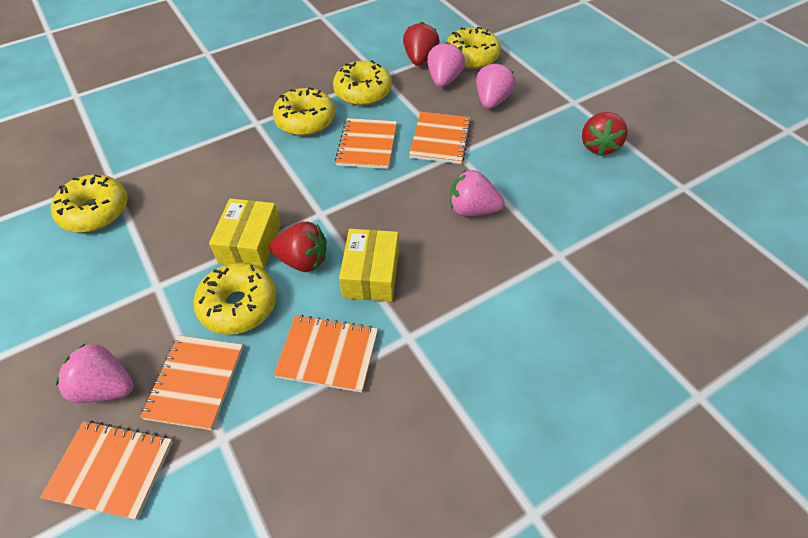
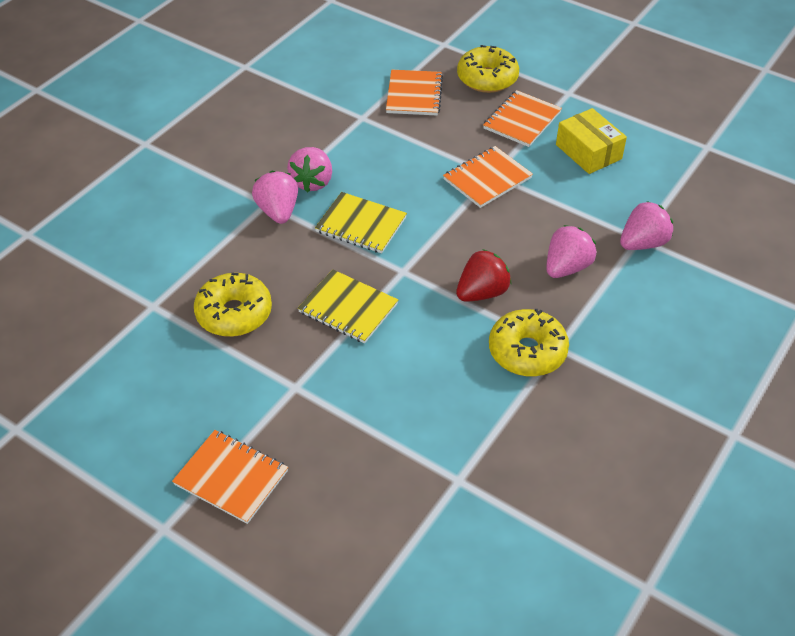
orange notebook: [40,421,173,520] [140,335,243,430] [274,315,378,393] [335,118,397,169] [409,112,471,164] = 5 -> [172,430,288,524] [386,70,443,115] [443,146,533,208] [483,90,562,147] = 4
red strawberry: [269,222,327,272] [403,22,440,66] [582,112,628,156] = 3 -> [456,249,511,302] = 1
yellow box: [209,198,281,269] [339,229,399,302] = 2 -> [556,108,627,174] = 1
yellow donut: [51,174,128,232] [193,263,277,335] [273,87,335,136] [333,60,392,106] [446,27,501,69] = 5 -> [194,273,272,337] [457,45,519,93] [489,309,569,377] = 3
yellow notebook: none = 0 -> [298,269,398,343] [315,192,407,253] = 2

